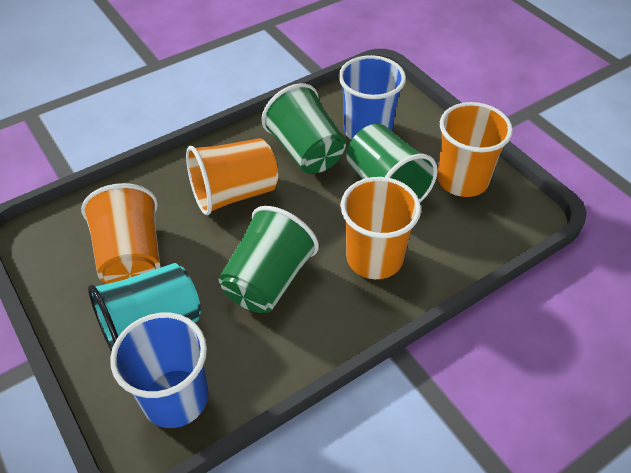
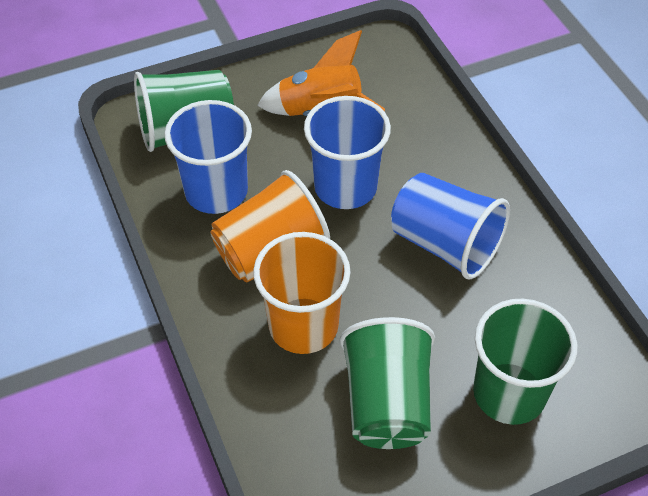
blue cup: [110,313,209,428] [338,55,406,140] = 2 -> [164,100,252,214] [304,96,391,209] [391,173,510,280] = 3
orange cup: [81,183,160,284] [186,138,278,215] [340,177,421,279] [437,102,513,197] = 4 -> [210,170,330,282] [253,232,351,354] = 2
orange rocket: none = 0 -> [257,30,385,116] = 1
turquoise cup: [88,263,201,352] = 1 -> none = 0

